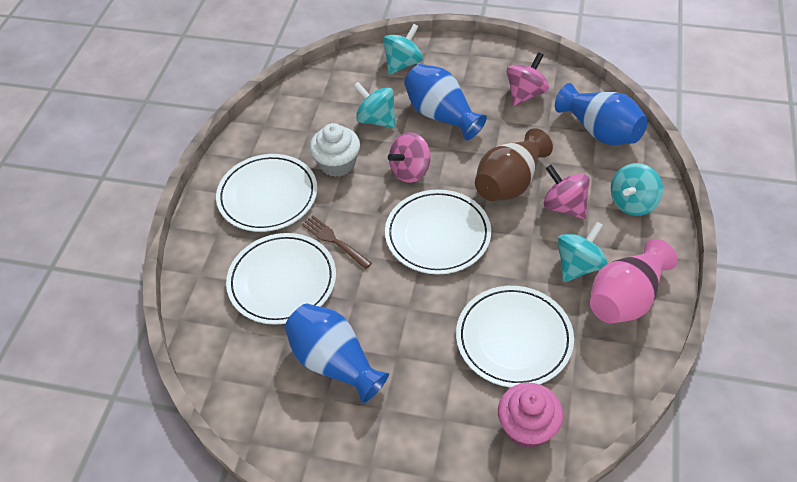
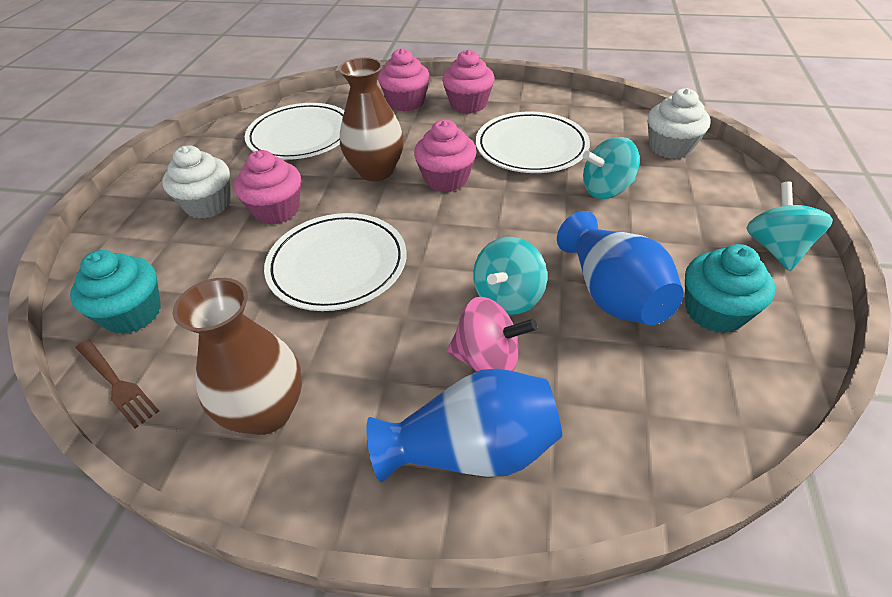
blue vase: [284,304,389,404] [404,64,487,141] [555,83,648,145] = 3 -> [366,368,562,483] [557,211,684,325] = 2
brown vase: [475,128,553,201] = 1 -> [173,278,302,435] [339,57,404,181] = 2
pink cupcake: [498,383,563,448] = 1 -> [234,150,301,225] [378,48,430,111] [414,120,477,192] [442,49,495,113] = 4
pink spinning top: [388,132,430,183] [507,52,549,106] [544,165,590,219] = 3 -> [447,297,538,372] = 1
pink vase: [590,239,678,324] = 1 -> none = 0
turquoise cupcake: none = 0 -> [70,250,161,334] [685,244,775,333] = 2
turquoise spinning top: [354,82,396,129] [383,24,423,75] [557,222,608,282] [611,163,663,216] = 4 -> [473,237,547,315] [583,137,640,199] [747,181,833,271] = 3
white cupcake: [310,123,360,177] = 1 -> [162,145,231,219] [647,88,711,159] = 2
white plate: [216,154,317,232] [226,233,336,325] [385,189,491,274] [456,286,574,388] = 4 -> [245,103,345,160] [264,213,407,311] [476,111,590,173] = 3

